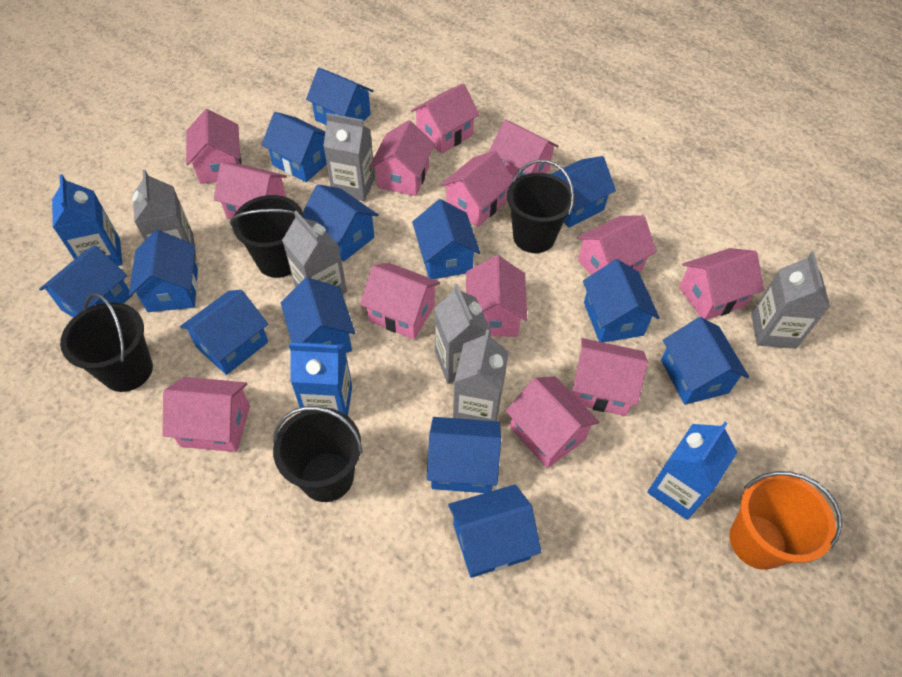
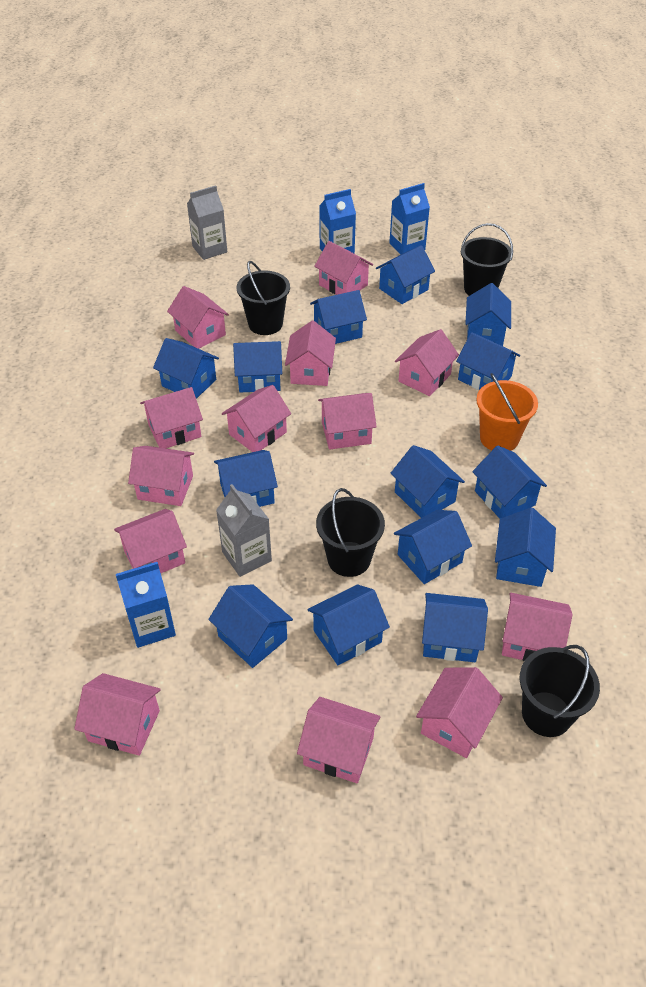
blue house: [39,245,131,318] [129,230,198,312] [180,290,268,375] [261,112,327,182] [281,277,355,353] [303,184,378,262] [306,68,373,125] [412,199,480,279] [427,417,501,493] [448,485,541,578] [551,156,616,228] [583,259,660,343] [661,317,749,405] = 13 -> [153,338,219,399] [208,584,293,668] [214,450,278,507] [233,341,282,392] [307,584,390,665] [310,290,367,344] [376,245,435,304] [391,445,465,518] [394,510,472,584] [422,593,488,662] [456,332,520,390] [465,283,511,346] [472,445,547,519] [495,507,556,587] = 14
grey carton: [132,170,196,261] [282,211,347,294] [323,113,375,201] [434,284,491,384] [453,329,509,421] [751,252,830,349] = 6 -> [187,185,227,260] [216,484,272,577] = 2

